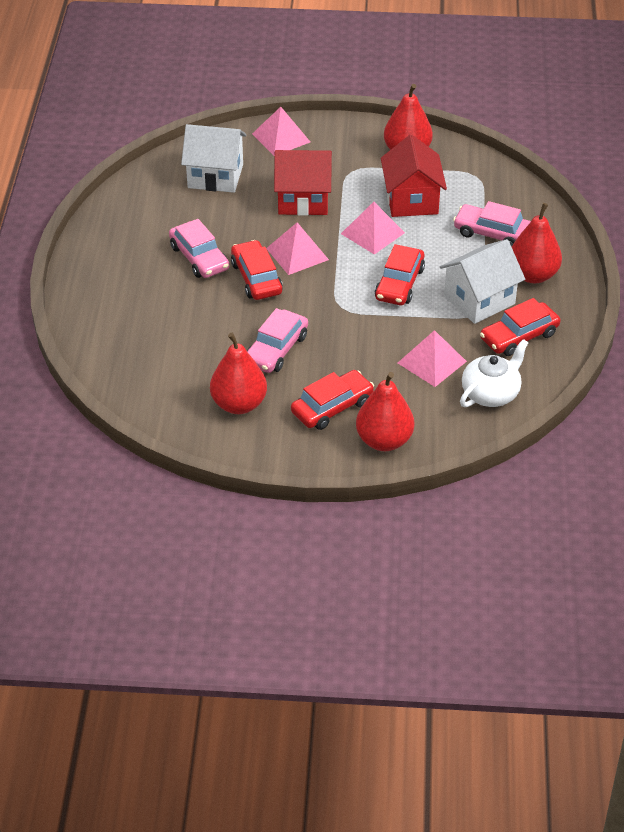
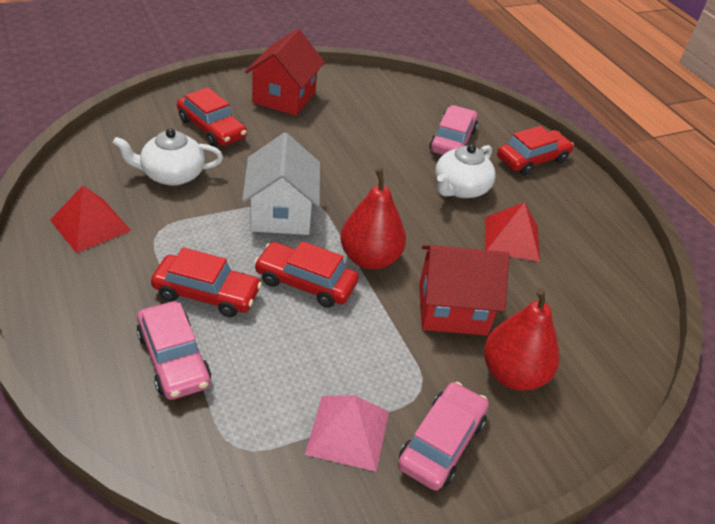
pink pyramid: [252,107,310,156] [266,222,329,275] [341,202,405,254] [398,330,467,387] = 4 -> [305,395,389,472] = 1
red pear: [210,333,267,414] [356,372,414,451] [384,84,433,150] [512,203,562,283] = 4 -> [340,168,406,270] [484,288,560,391] = 2
red pyramid: none = 0 -> [50,185,131,253] [485,202,540,262] = 2
white house: [181,124,247,193] [440,239,525,324] = 2 -> [242,133,320,235] = 1
white teapot: [460,339,528,407] = 1 -> [113,128,223,186] [435,144,495,198] = 2

